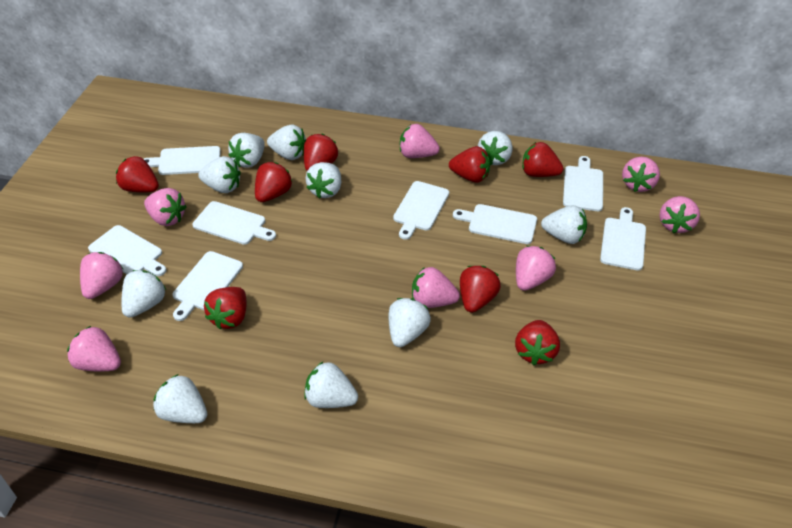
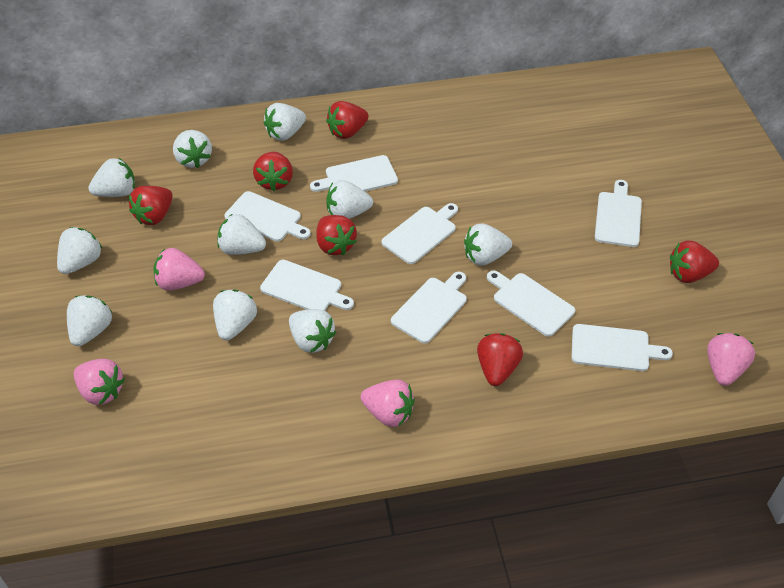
pink strawberry: [67,326,121,371] [80,252,124,299] [144,188,187,226] [400,124,440,158] [412,267,460,308] [516,246,556,291] [622,157,660,192] [659,196,700,233] = 8 -> [74,359,125,405] [153,248,205,291] [360,379,415,427] [707,333,755,386] = 4
red strawberry: [116,156,159,192] [204,287,247,329] [255,162,292,202] [304,134,338,171] [449,146,490,183] [460,266,501,313] [515,320,560,366] [522,142,563,177] = 8 -> [129,186,173,225] [253,152,293,191] [316,215,357,255] [326,101,369,139] [477,333,523,386] [670,240,719,283] = 6

